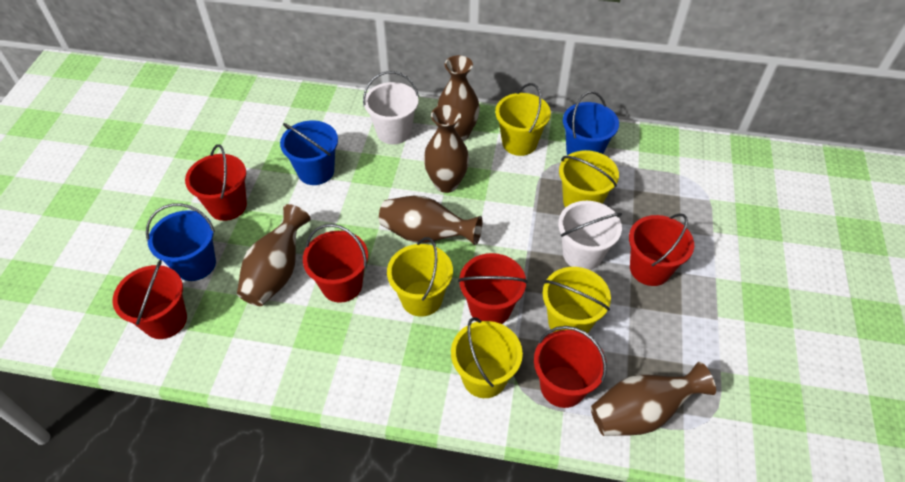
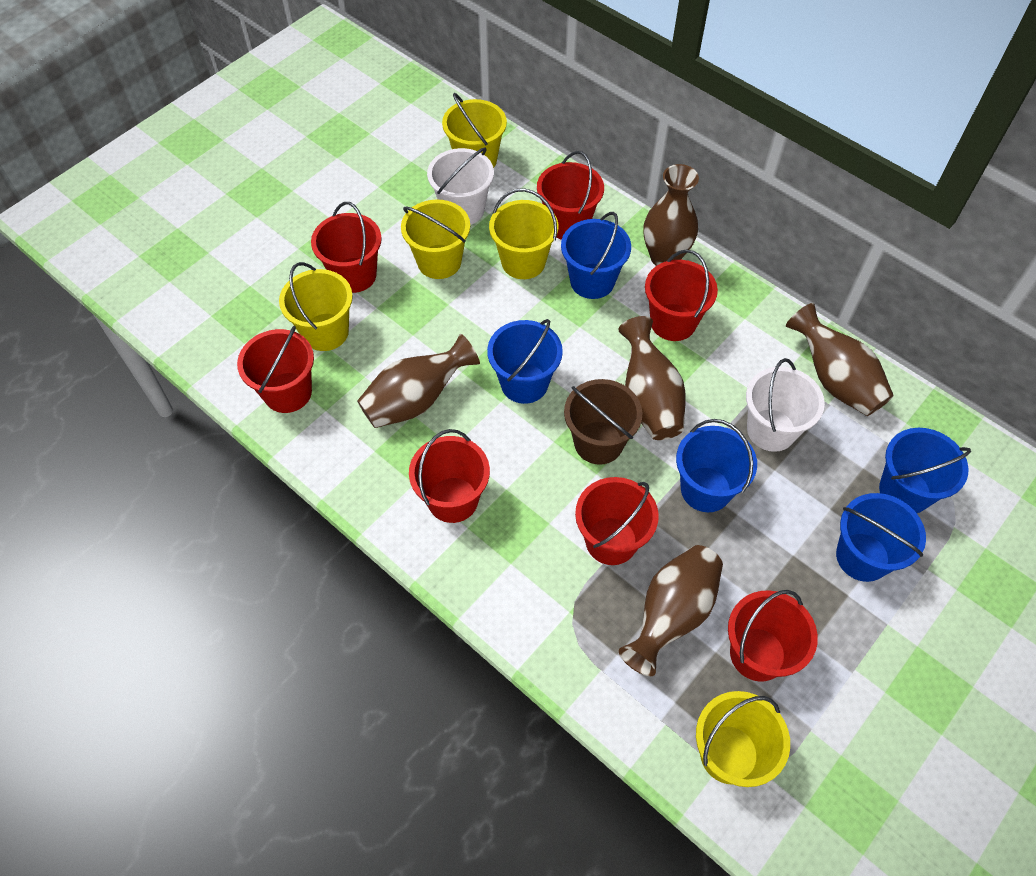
blue bucket: [146,203,216,281] [280,121,338,185] [563,91,619,156] = 3 -> [487,319,563,404] [561,212,631,299] [676,419,757,512] [836,493,926,582] [879,428,971,513] = 5
brown bucket: none = 0 -> [564,379,642,465] = 1
red bucket: [112,260,187,339] [185,144,247,221] [303,224,368,303] [458,253,527,324] [534,326,607,408] [629,213,694,286] = 6 -> [237,326,314,413] [311,202,382,293] [409,429,490,523] [537,151,604,240] [575,477,659,565] [645,250,718,341] [728,590,818,682] = 7

